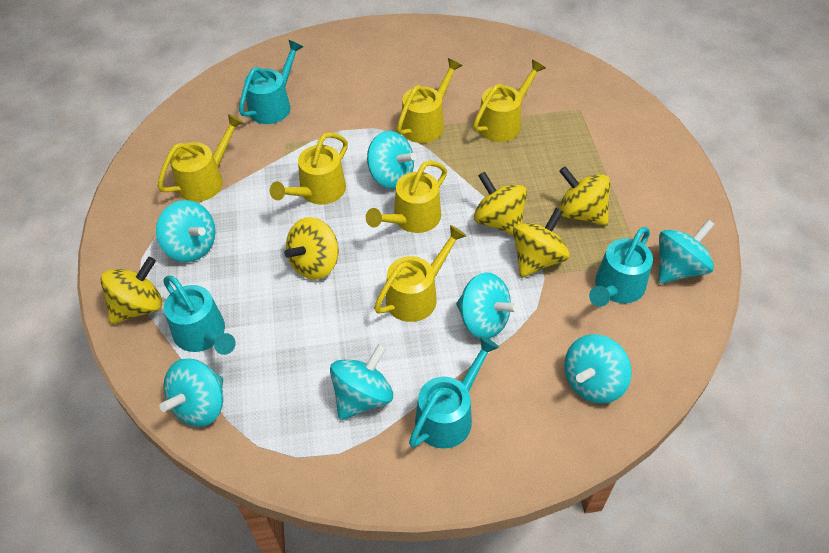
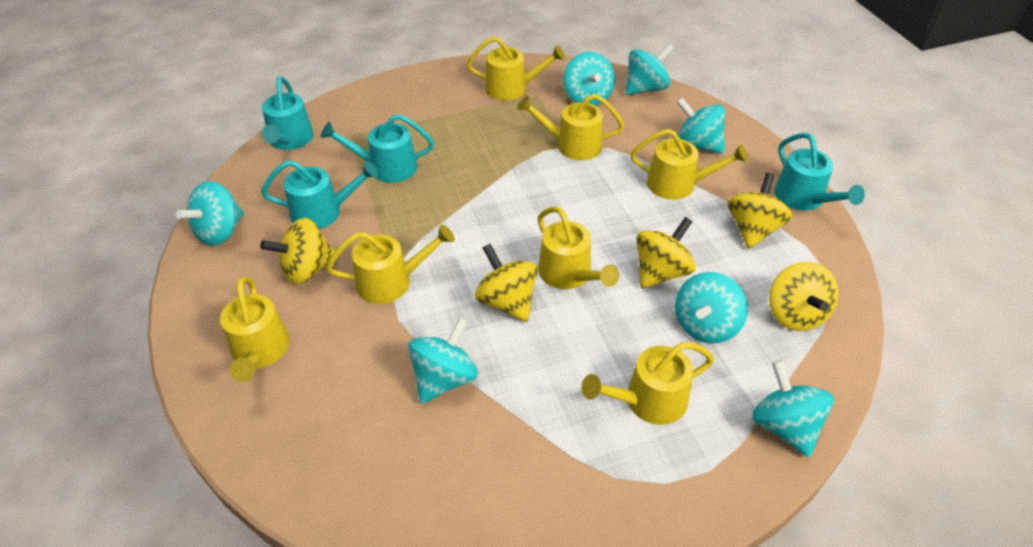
yellow watering can: [158,114,244,202] [270,132,348,205] [366,161,447,233] [374,225,466,322] [397,58,462,143] [473,59,546,142] = 6 -> [220,277,290,382] [326,225,455,304] [466,36,565,100] [517,94,624,160] [538,206,619,289] [581,342,714,425] [630,129,748,200] = 7

